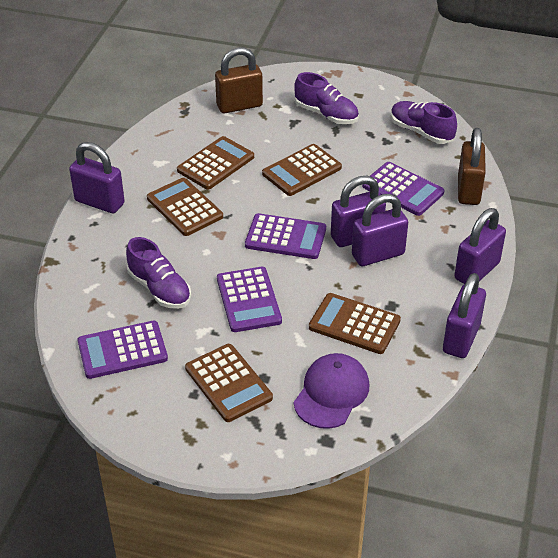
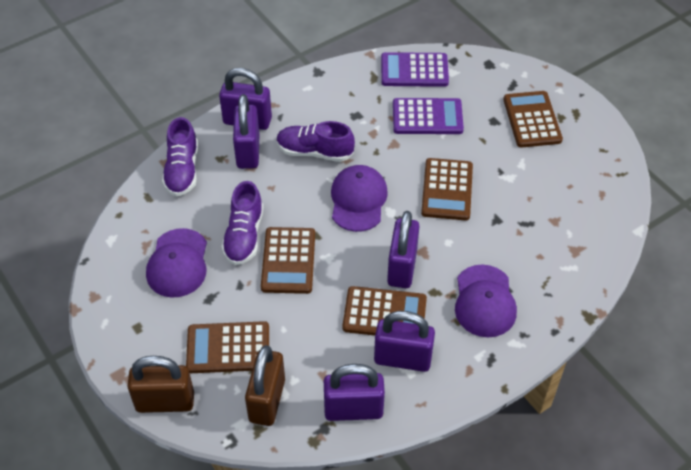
purple calculator: [78,321,168,379] [217,267,282,332] [245,213,326,259] [362,162,444,216] = 4 -> [381,52,449,87] [393,98,464,134] = 2
purple cap: [294,353,369,429] = 1 -> [146,228,207,298] [331,165,388,232] [455,264,517,337] = 3

